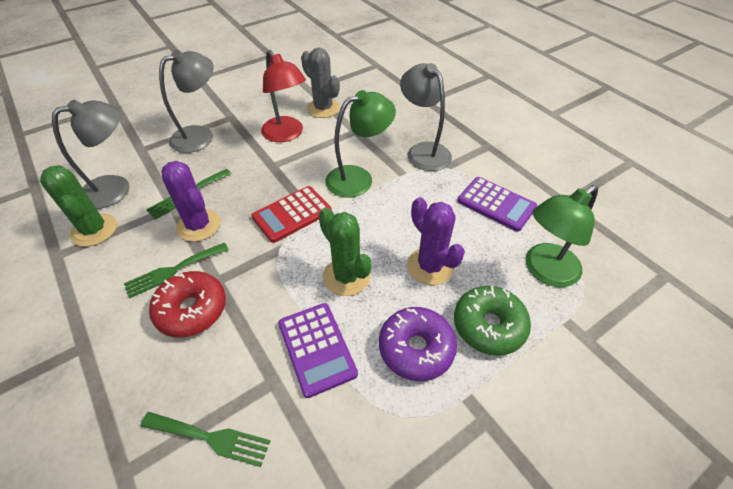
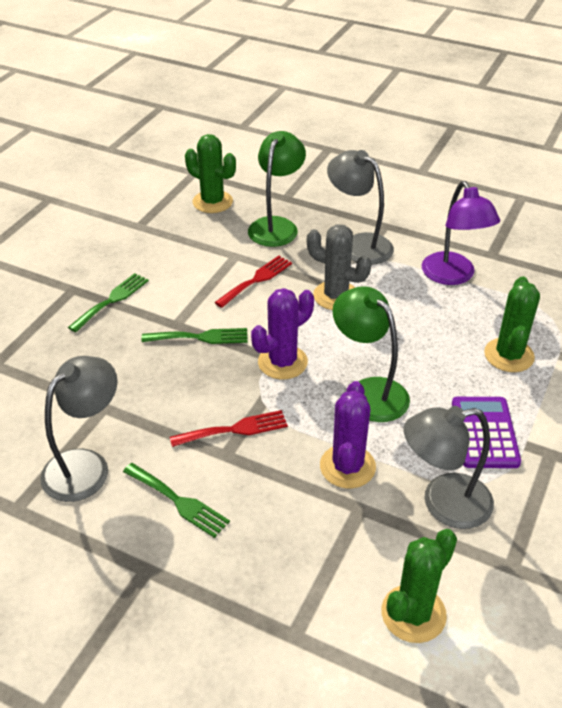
green cactus: [40,165,117,247] [319,208,372,296] = 2 -> [185,134,236,213] [381,529,457,643] [484,276,540,372] = 3
green donut: [454,286,531,355] = 1 -> none = 0
purple calculator: [278,303,358,398] [458,177,537,232] = 2 -> [452,397,521,468] = 1
purple donut: [379,307,457,381] = 1 -> none = 0
purple lamp: none = 0 -> [422,181,500,285] = 1
red calculator: [251,186,332,243] = 1 -> none = 0
red donut: [149,271,226,338] = 1 -> none = 0
red fork: none = 0 -> [170,410,288,447] [214,256,292,308] = 2
red lamp: [261,50,306,142] = 1 -> none = 0

